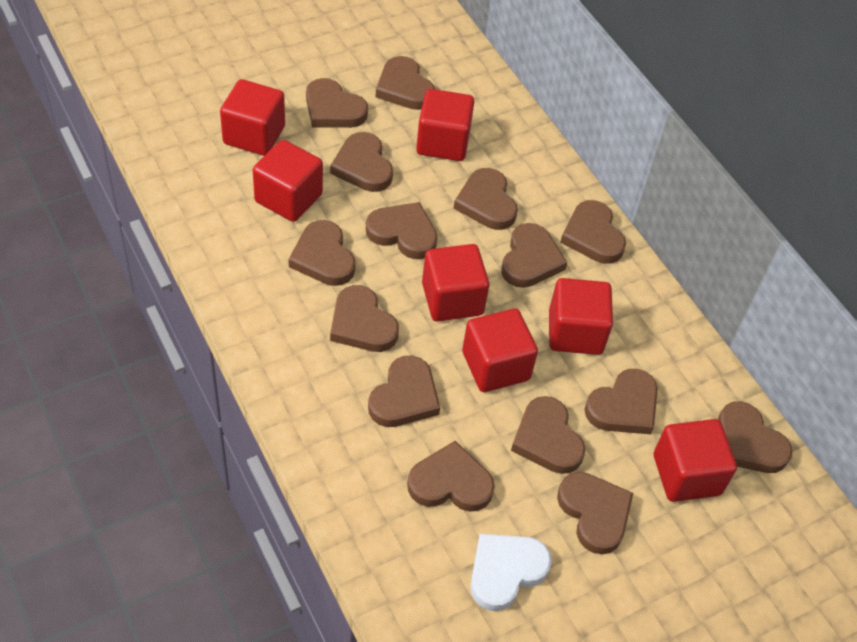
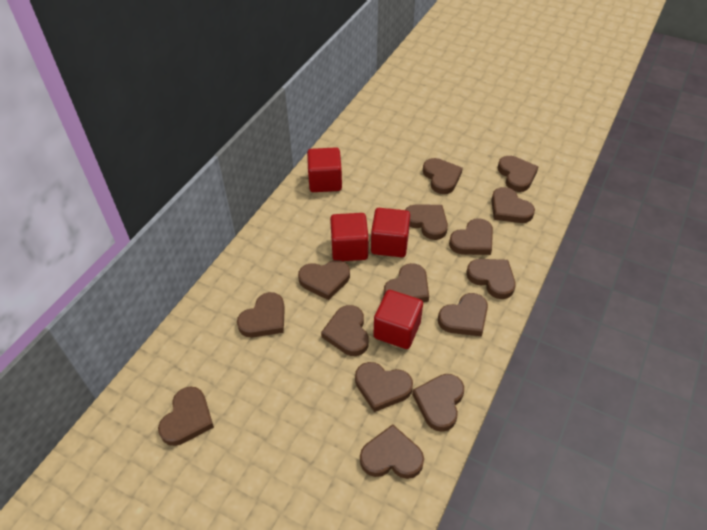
red cube: [220,79,285,156] [253,140,323,222] [416,89,474,161] [422,244,489,321] [462,309,538,392] [549,278,613,355] [654,419,737,502] = 7 -> [307,147,342,192] [330,213,369,261] [371,208,410,257] [373,290,423,349] = 4
white heart: [470,534,552,611] = 1 -> none = 0

